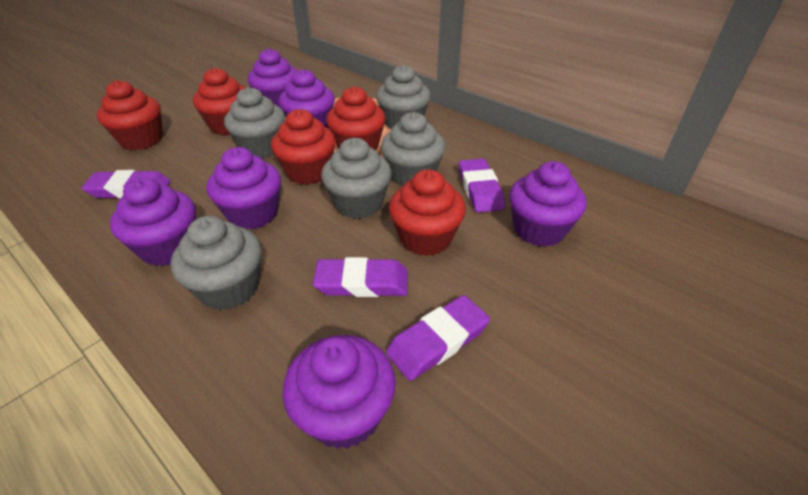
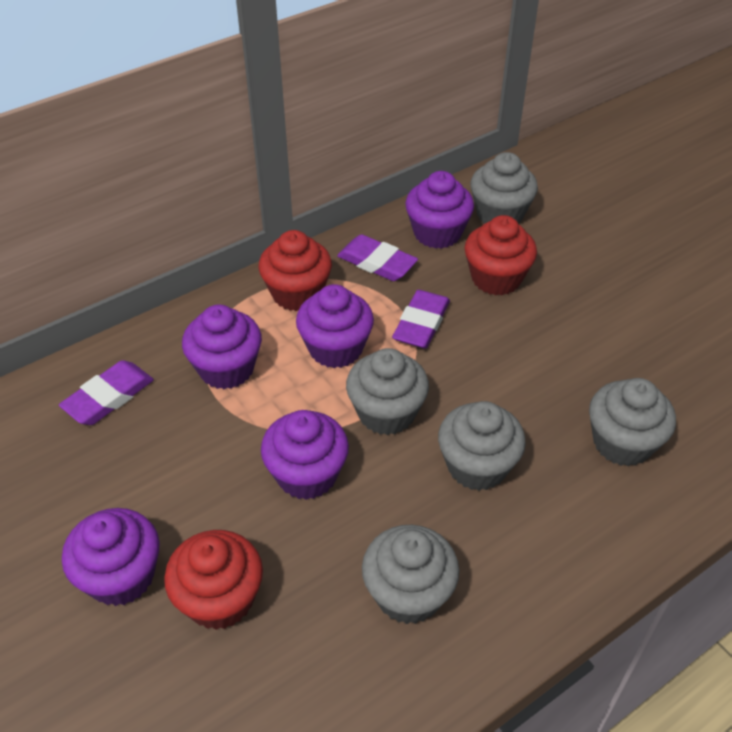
purple cupcake: [110,178,196,266] [207,147,281,229] [248,48,298,108] [279,69,335,129] [282,335,396,449] [509,161,587,247] = 6 -> [62,508,160,606] [182,304,262,389] [261,410,349,500] [296,284,374,368] [405,171,474,249] = 5
purple eraser: [82,170,171,199] [313,257,408,297] [386,295,490,381] [459,159,505,213] = 4 -> [59,360,154,425] [337,234,418,281] [392,290,450,348] = 3
red cupcake: [97,80,163,150] [193,67,246,135] [271,109,336,185] [326,86,386,151] [389,169,466,256] = 5 -> [164,530,263,630] [258,230,332,311] [464,215,537,296] = 3

